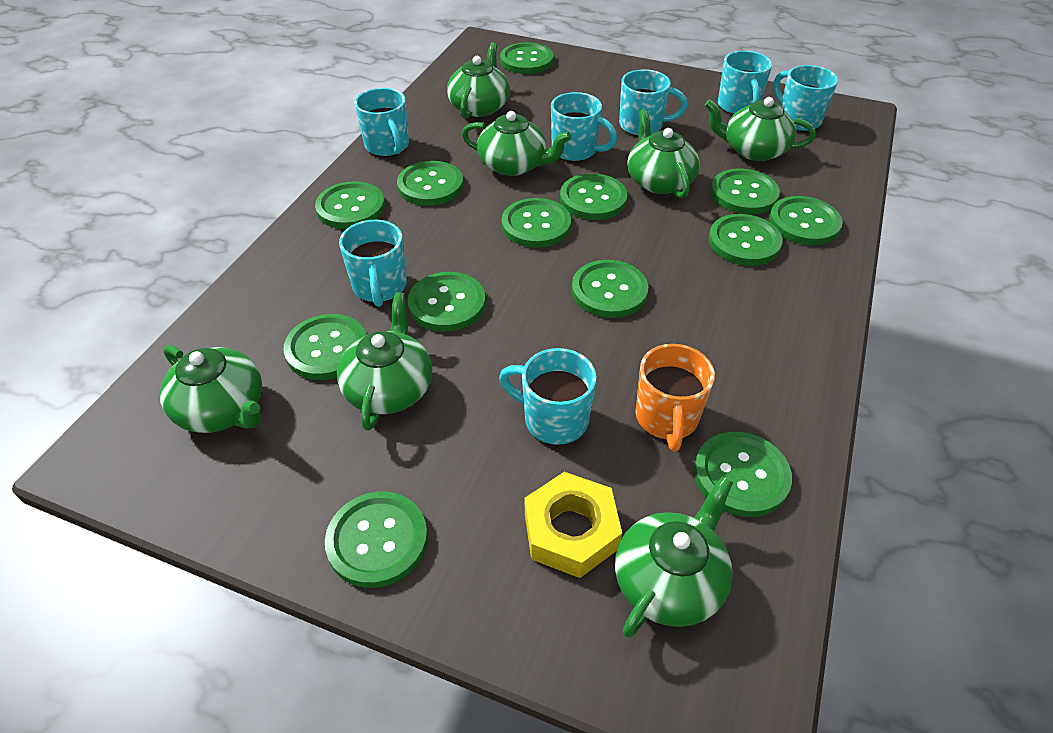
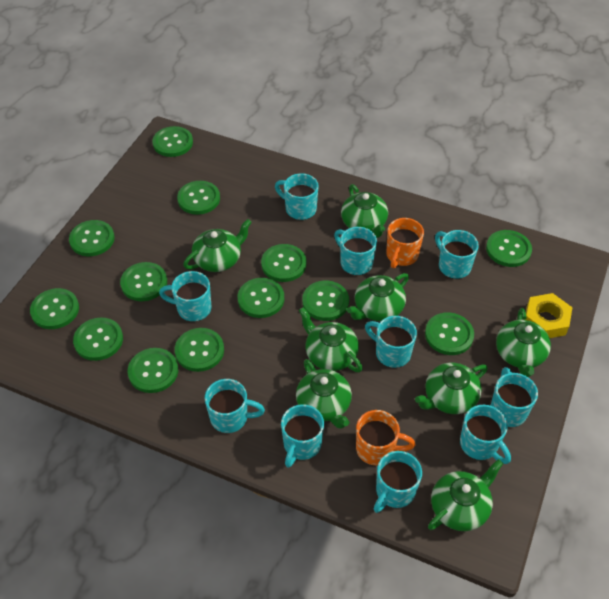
green teapot: [160,345,262,433] [337,292,432,431] [447,42,510,118] [462,111,571,176] [615,476,733,638] [627,109,700,198] [705,97,816,161] = 7 -> [183,219,252,272] [296,359,352,429] [299,307,363,372] [341,184,388,238] [347,273,409,321] [415,363,488,414] [428,459,503,531] [496,308,551,377] = 8
orange mug: [636,344,715,452] = 1 -> [356,410,415,465] [386,218,424,268] = 2
turquoise mug: [339,220,407,307] [355,88,409,157] [499,348,597,445] [551,92,617,162] [619,69,687,136] [718,51,772,115] [773,65,838,132] = 7 -> [159,271,212,321] [205,379,265,433] [275,173,318,220] [281,404,324,468] [334,227,377,275] [365,316,417,368] [374,451,422,513] [435,230,479,279] [460,405,511,464] [491,367,538,427] = 10

